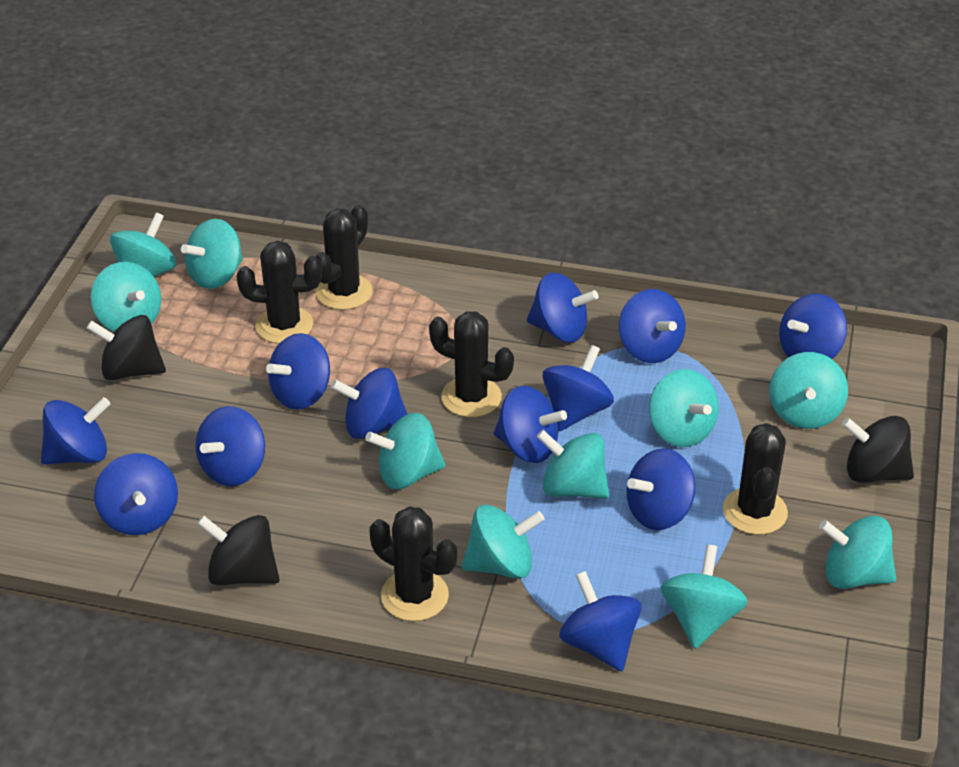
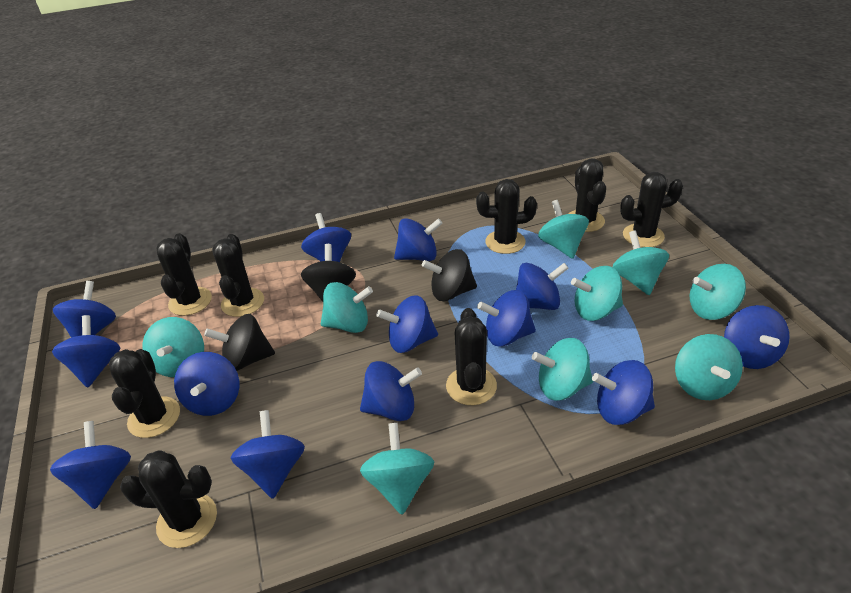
black cactus: [237,241,322,344] [316,205,373,310] [369,506,457,621] [429,311,514,417] [723,423,788,535] = 5 -> [109,349,180,438] [120,450,217,548] [156,233,212,316] [212,234,264,317] [446,308,497,405] [476,179,537,254] [568,158,606,232] [620,172,683,247] = 8
blue spinning top: [41,397,110,465] [94,453,178,535] [196,406,265,486] [266,333,330,410] [331,368,407,439] [494,386,567,463] [527,273,598,343] [543,345,614,431] [559,571,642,671] [619,289,686,363] [627,448,695,530] [779,294,847,359] = 12 -> [50,421,131,509] [52,315,120,388] [53,281,116,338] [174,352,239,416] [231,410,305,499] [301,213,351,262] [360,361,422,421] [376,295,438,353] [394,218,443,261] [477,290,536,346] [516,263,569,310] [592,360,655,425] [724,305,790,369] = 13
turquoise spinning top: [91,262,161,332] [110,212,176,277] [181,219,243,289] [365,413,445,489] [462,505,544,579] [536,430,609,499] [649,369,719,447] [661,544,747,649] [770,352,848,429] [819,516,896,589] = 10 -> [142,317,204,377] [321,282,373,333] [360,423,434,515] [532,338,593,401] [538,200,589,259] [571,266,623,321] [613,231,669,295] [675,334,743,400] [690,264,746,320] = 9

